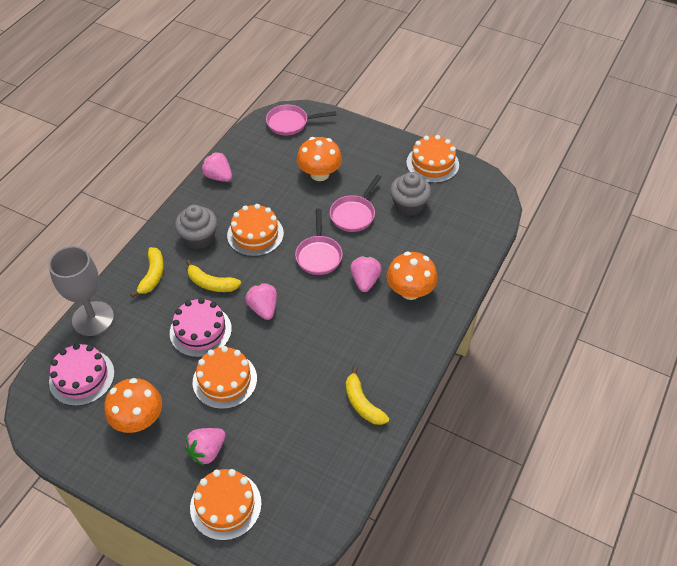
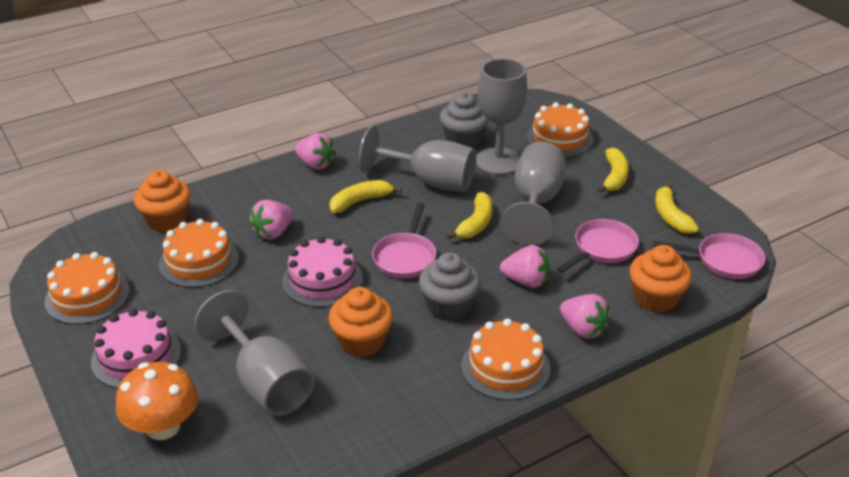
grey goblet: [48,246,114,336] = 1 -> [194,290,314,416] [359,126,476,192] [476,58,527,175] [501,142,565,245] = 4
orange cupcake: none = 0 -> [134,170,191,232] [328,287,393,357] [630,245,692,313] = 3
orange mushroom: [104,378,162,433] [297,137,342,181] [387,252,438,300] = 3 -> [116,362,198,440] = 1
yellow banana: [130,247,164,298] [186,260,241,292] [346,367,389,425] = 3 -> [329,180,402,213] [446,192,493,239] [597,148,629,193] [655,183,699,234] = 4

